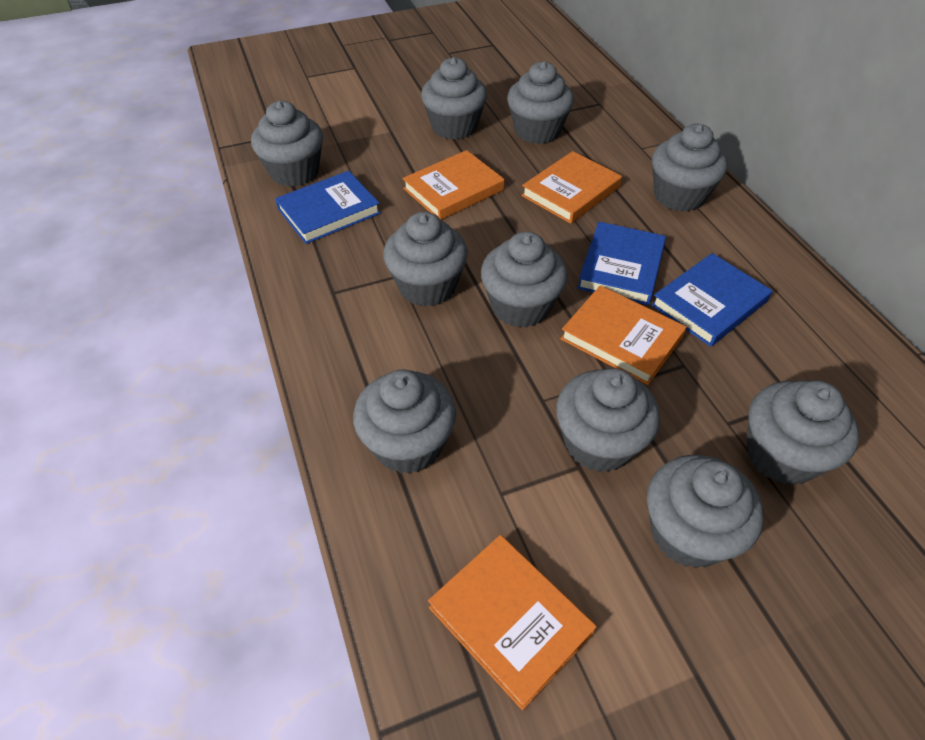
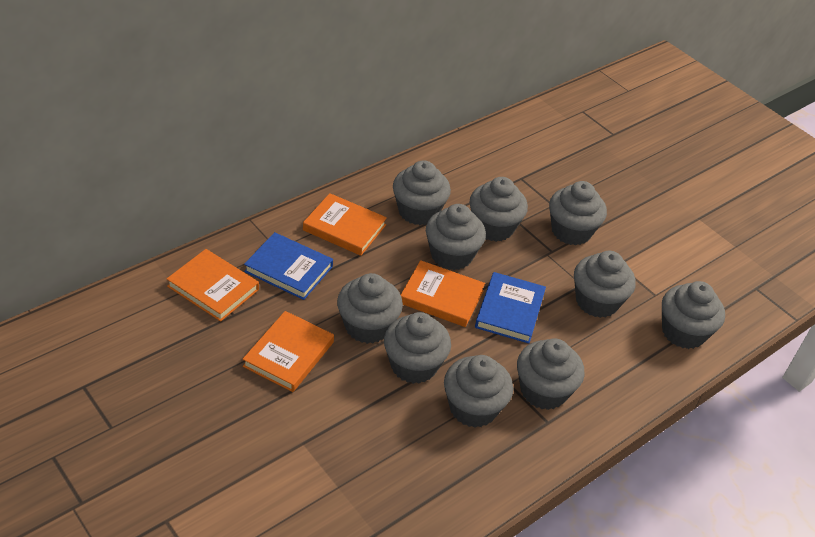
blue book: [275,171,381,244] [577,222,666,305] [651,253,772,347] = 3 -> [244,232,333,300] [475,272,546,343] = 2

